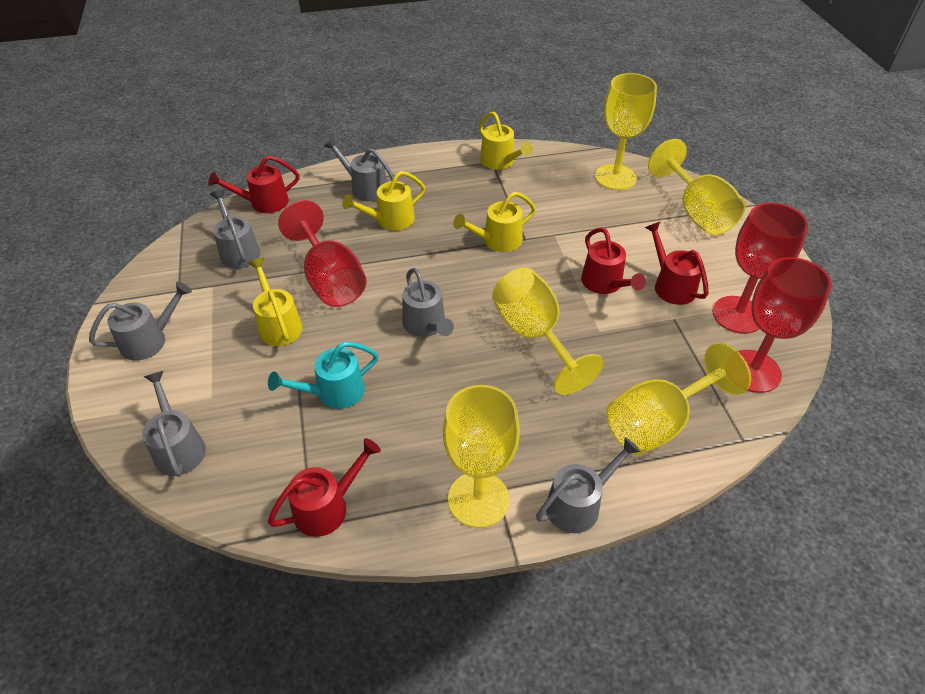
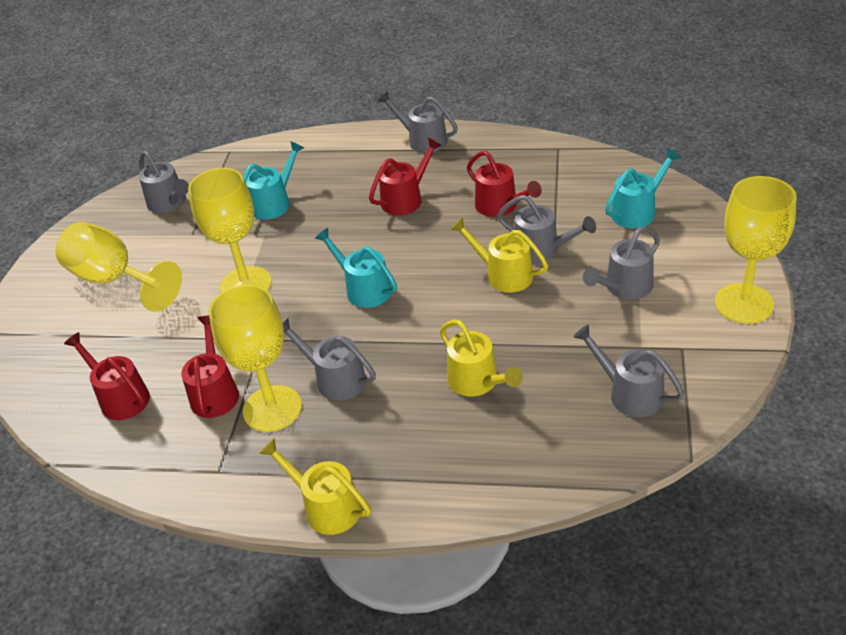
red goblet: [278,200,367,307] [712,202,808,334] [738,257,832,393] = 3 -> none = 0
turquoise watering can: [268,342,378,409] = 1 -> [243,141,304,220] [315,228,397,308] [605,148,681,228] = 3
yellow goblet: [443,385,520,528] [492,267,604,395] [595,73,657,190] [606,343,751,455] [648,139,746,236] = 5 -> [56,222,182,312] [188,168,272,292] [208,284,302,432] [715,176,796,324] = 4
yellow watering can: [248,258,303,346] [342,171,426,231] [453,192,536,252] [479,112,533,170] = 4 -> [259,438,371,535] [440,319,523,397] [450,217,548,293] = 3

